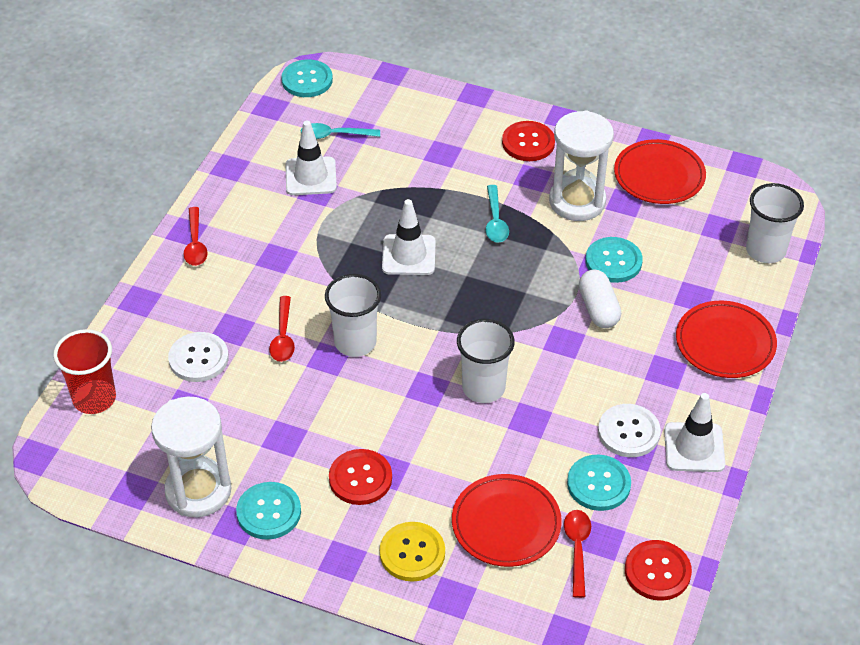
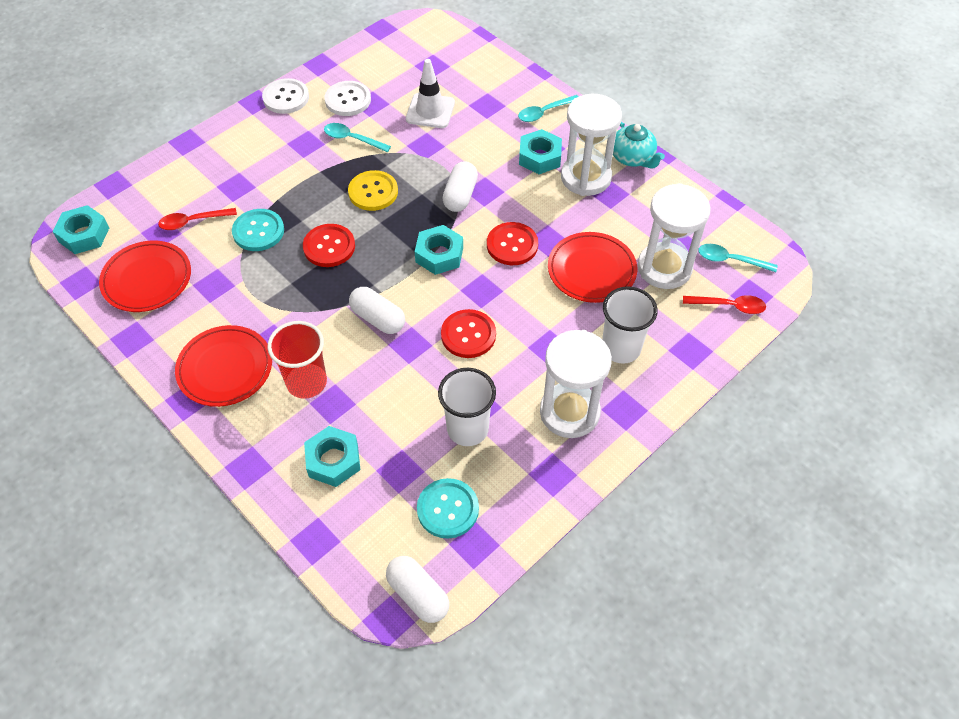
red spoon: [183,207,208,266] [269,296,295,362] [564,510,591,598] = 3 -> [158,208,237,230] [683,295,766,314] = 2
turquoise button: [236,482,301,540] [281,59,333,97] [567,455,631,511] [586,237,643,283] = 4 -> [232,209,284,251] [417,478,479,538] = 2
turquoise nut: none = 0 -> [52,205,109,254] [304,426,361,487] [415,225,463,275] [519,129,562,174] = 4
turquoise spoon: [301,123,380,139] [486,185,509,243] = 2 -> [324,123,391,152] [518,95,579,122] [698,244,778,272] = 3
turquoise teapot: none = 0 -> [613,122,665,169] = 1
white capsule: [579,270,621,328] = 1 -> [349,287,405,334] [386,556,449,623] [442,161,478,212] = 3
white cup: [325,274,381,357] [457,319,515,403] [746,183,804,263] = 3 -> [438,368,496,446] [602,286,658,364] = 2
white hourglass: [151,397,231,517] [549,110,614,221] = 2 -> [540,330,612,438] [561,94,622,196] [638,183,711,289] = 3
white traffic cone: [286,121,337,195] [382,199,436,275] [664,393,725,472] = 3 -> [406,59,455,128] = 1

